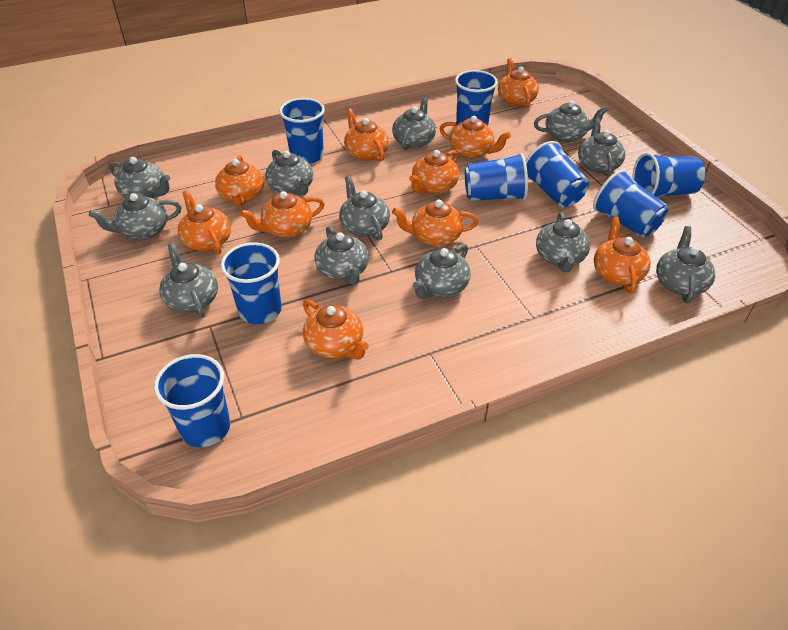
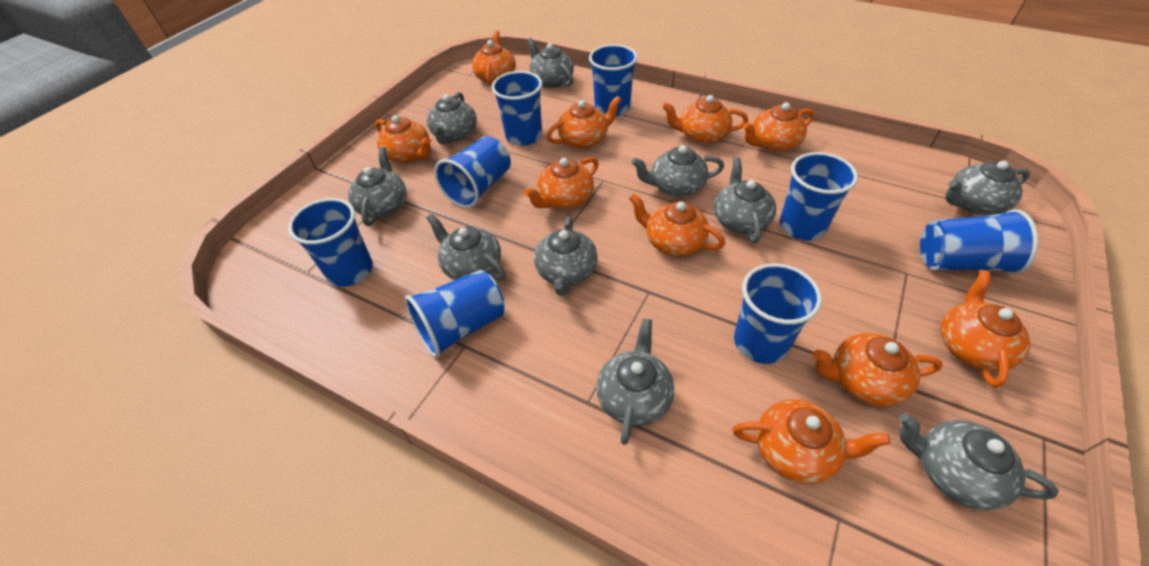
grey teapot: [89,193,181,240] [109,157,170,198] [159,243,218,318] [265,150,313,196] [314,226,369,285] [339,176,390,240] [392,96,436,150] [413,244,471,299] [534,101,608,142] [536,212,590,272] [578,118,625,177] [656,226,715,304] = 12 -> [348,147,407,226] [427,92,477,145] [427,214,506,280] [527,38,574,88] [534,216,598,296] [596,318,674,445] [631,145,724,196] [714,158,776,243] [899,413,1059,510] [945,161,1030,215] = 10

